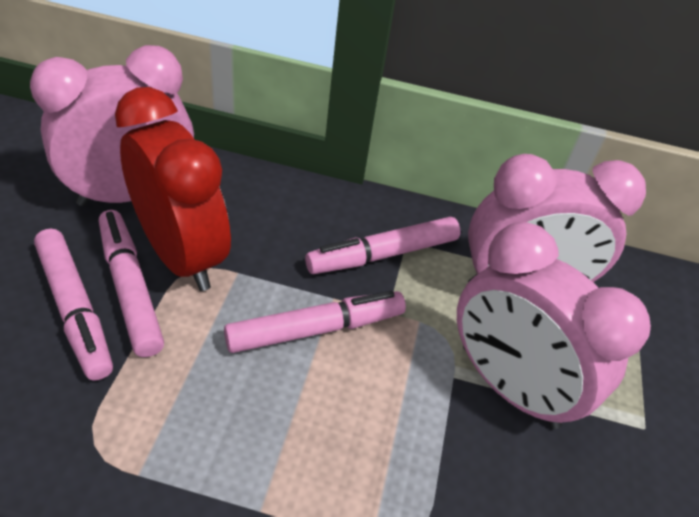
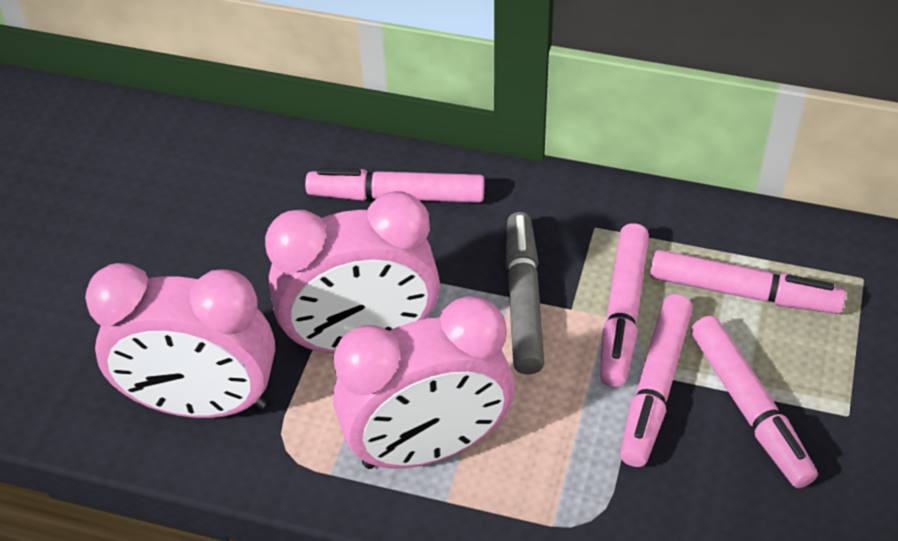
grey marker: none = 0 -> [505,212,544,375] = 1
pink marker: [34,228,113,381] [99,210,164,357] [224,291,406,353] [305,217,461,274] = 4 -> [305,168,484,203] [600,223,649,387] [620,294,693,467] [650,250,846,314] [691,316,818,488] = 5
red clock: [115,87,231,291] = 1 -> none = 0

